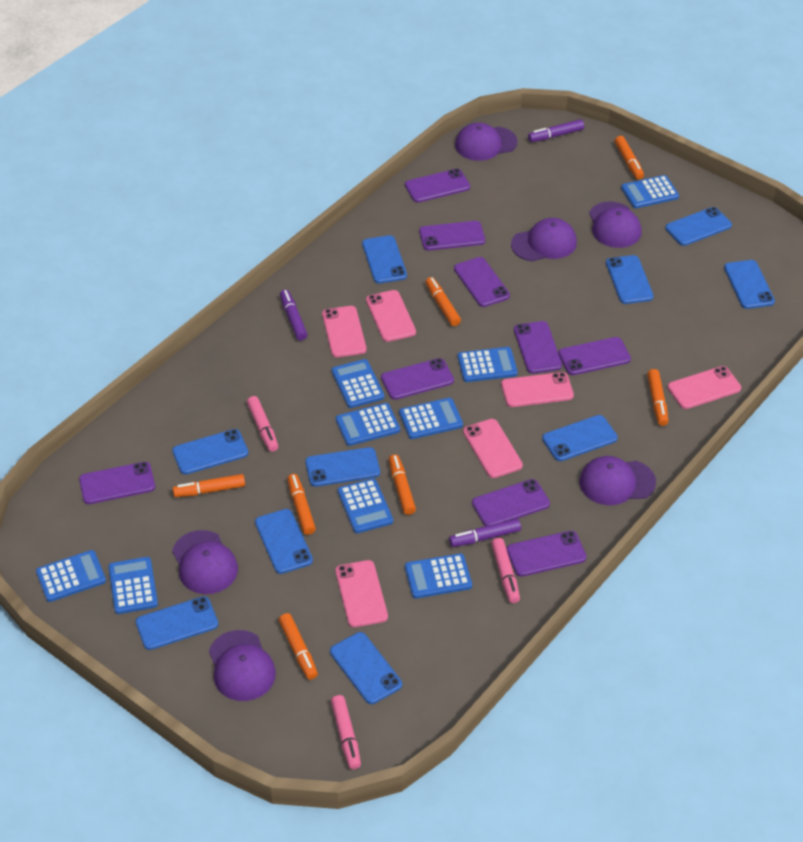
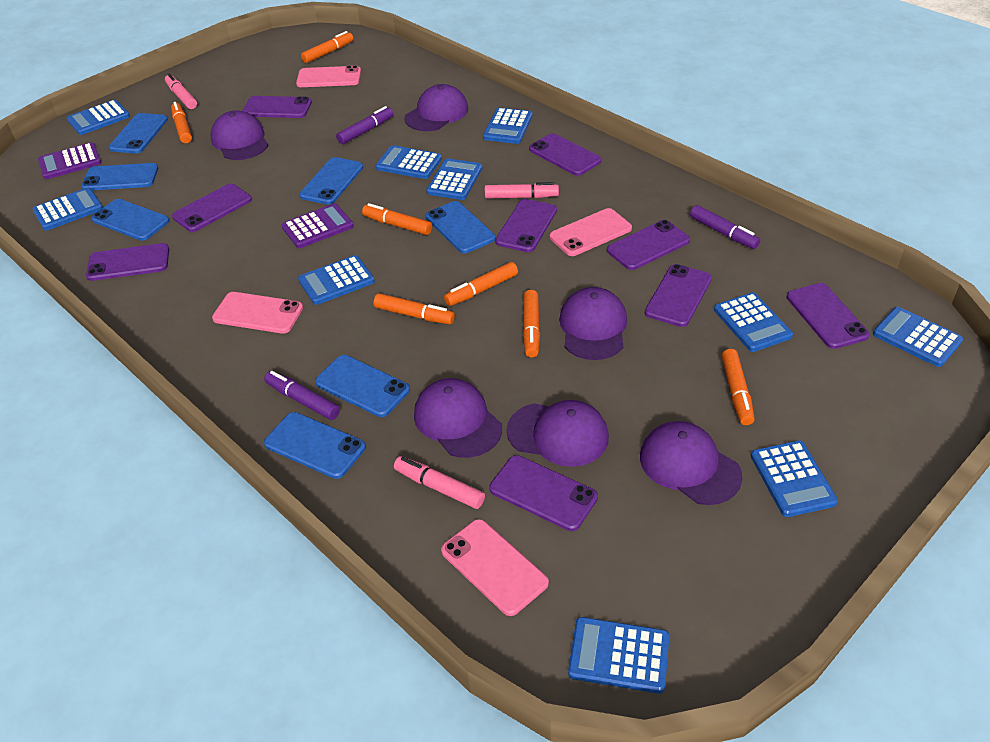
blue calculator: [36,550,106,602] [108,557,158,614] [332,359,384,408] [336,403,400,446] [338,478,393,533] [399,398,463,439] [405,553,472,598] [458,347,518,382] [621,175,679,208] = 9 -> [33,187,103,231] [67,100,130,135] [298,255,375,305] [375,145,442,179] [426,158,483,200] [483,108,532,144] [568,617,669,694] [714,292,793,352] [751,440,838,517] [873,307,963,367] = 10
blue phone: [136,596,218,650] [172,429,248,475] [255,509,313,574] [305,447,380,487] [330,632,402,704] [362,235,407,284] [542,415,618,461] [606,255,653,304] [665,207,732,246] [724,260,775,309] = 10 -> [81,163,158,190] [92,199,169,241] [109,113,168,154] [264,412,366,479] [299,157,363,205] [315,355,410,417] [426,201,495,253] = 7
pink phone: [322,306,366,357] [335,560,388,627] [366,290,416,342] [463,419,523,478] [501,372,574,407] [668,366,741,409] = 6 -> [212,292,303,334] [296,65,361,87] [441,519,549,616] [550,208,632,256] = 4
purple calculator: none = 0 -> [38,142,102,179] [281,203,354,248] = 2

